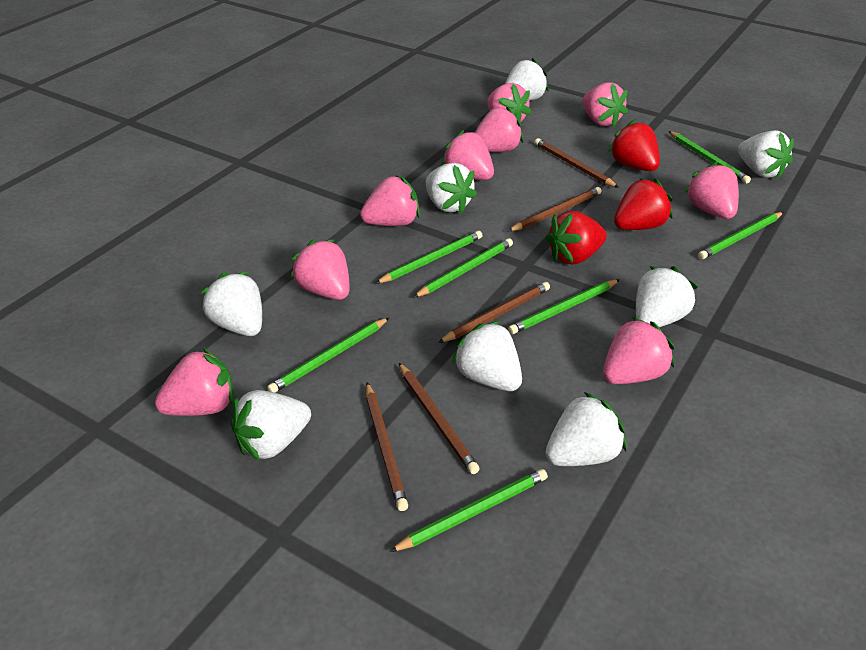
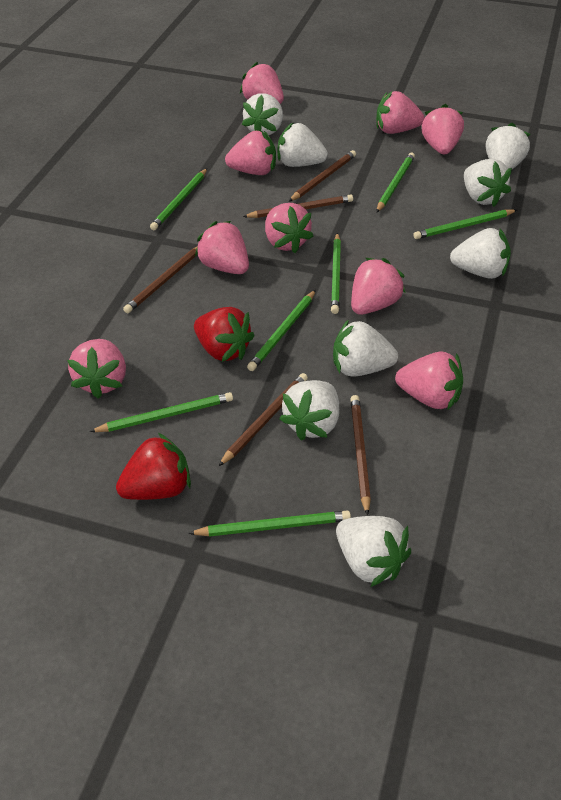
red strawberry: [546,211,607,264] [608,120,660,171] [614,178,672,230] = 3 -> [116,433,191,500] [194,307,255,362] = 2

